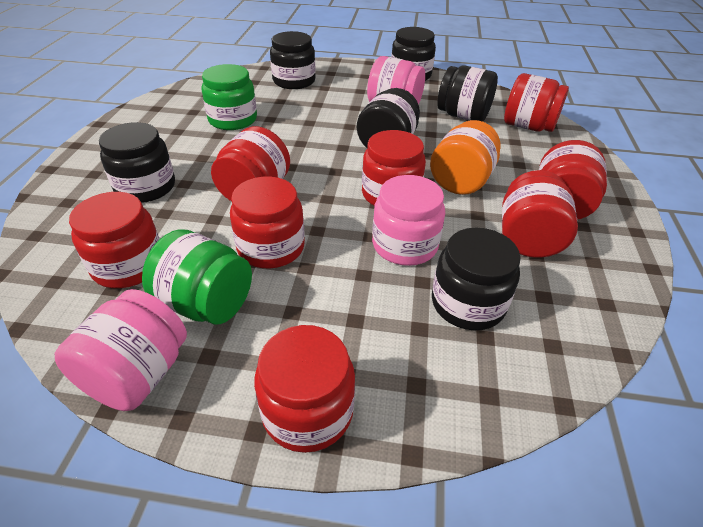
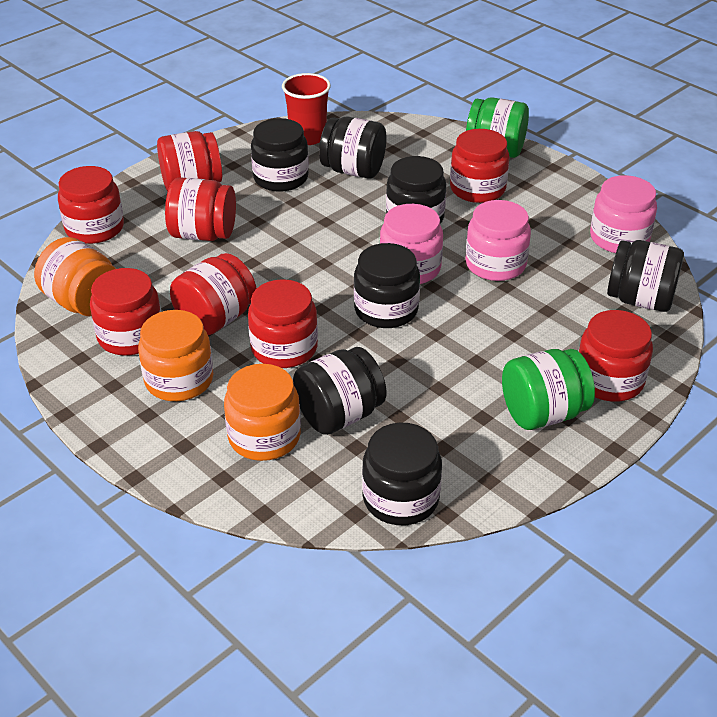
black jar: [99,122,175,203] [270,31,316,89] [357,88,420,148] [391,27,436,81] [432,228,521,330] [437,65,498,122] = 6 -> [251,118,309,192] [293,347,386,435] [319,117,386,179] [354,243,420,328] [362,423,442,525] [386,156,446,224] [607,240,684,312] = 7
orange jar: [430,120,501,195] = 1 -> [34,237,116,316] [138,310,213,401] [224,364,301,461] = 3
red cup: none = 0 -> [282,73,331,145] = 1

